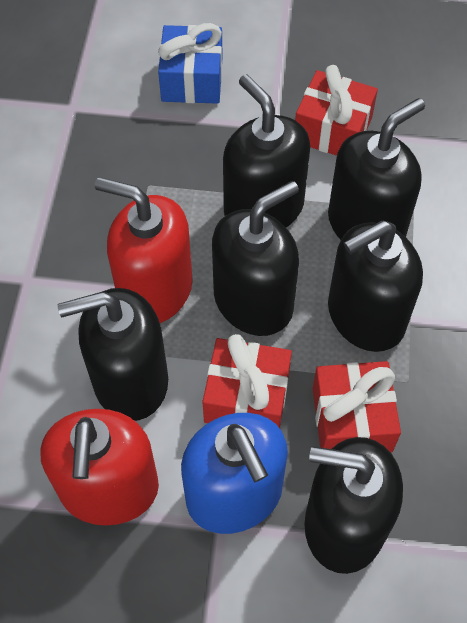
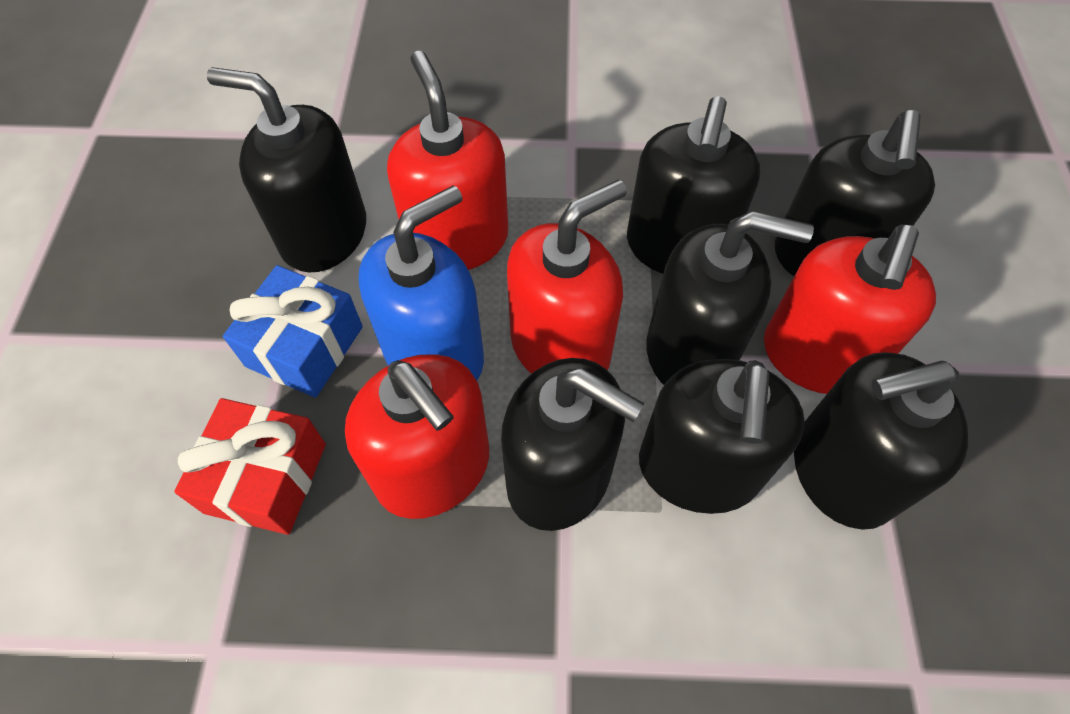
black soap dispenser: [58,288,168,421] [212,181,299,336] [223,74,310,227] [304,437,403,574] [328,98,425,240] [328,221,423,352] = 6 -> [207,67,366,272] [501,358,644,531] [627,96,760,274] [639,359,805,514] [647,211,814,385] [775,110,935,276] [794,352,968,530] = 7
red gift: [202,334,292,428] [295,65,378,156] [313,361,401,452] = 3 -> [174,398,326,535] = 1
red soap dispenser: [40,409,159,526] [95,177,193,323] = 2 -> [345,354,489,519] [387,51,508,270] [507,179,627,374] [764,224,936,394] = 4

